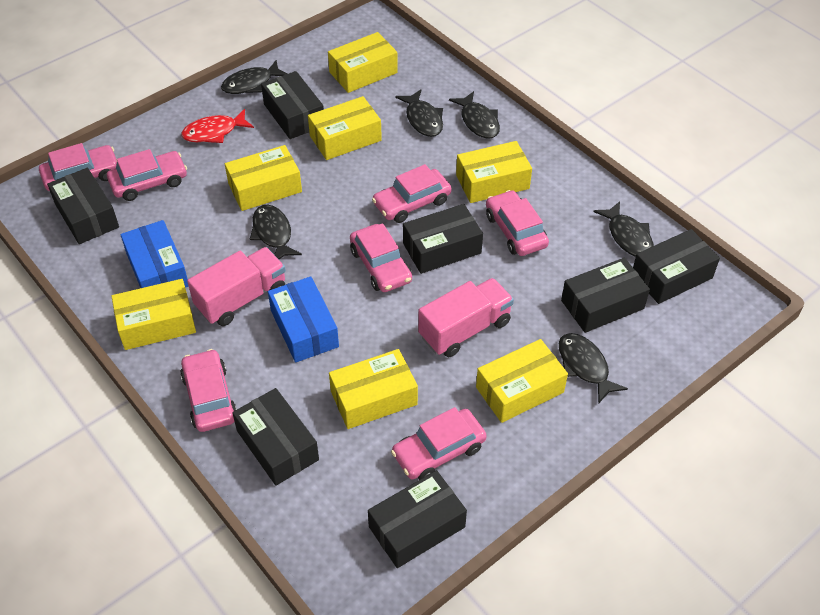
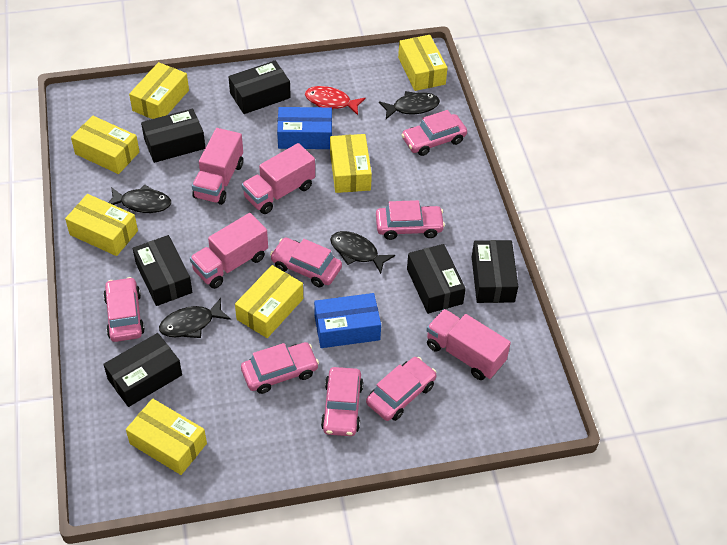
black box: [47,168,119,244] [232,388,319,486] [261,71,324,139] [368,470,467,568] [403,204,483,274] [561,258,650,333] [633,229,720,304] = 7 -> [103,333,182,407] [133,235,192,306] [141,109,205,163] [228,60,291,114] [407,244,466,314] [472,240,518,303] = 6
black fish: [221,60,287,94] [250,205,302,259] [396,89,443,137] [449,91,500,139] [559,333,628,404] [593,201,654,257] = 6 -> [108,185,171,213] [159,298,231,338] [330,231,395,274] [379,91,440,119] = 4
pink truck: [187,247,286,326] [418,278,514,357] = 2 -> [190,213,268,289] [192,128,243,205] [242,143,315,214] [426,309,511,380] = 4

